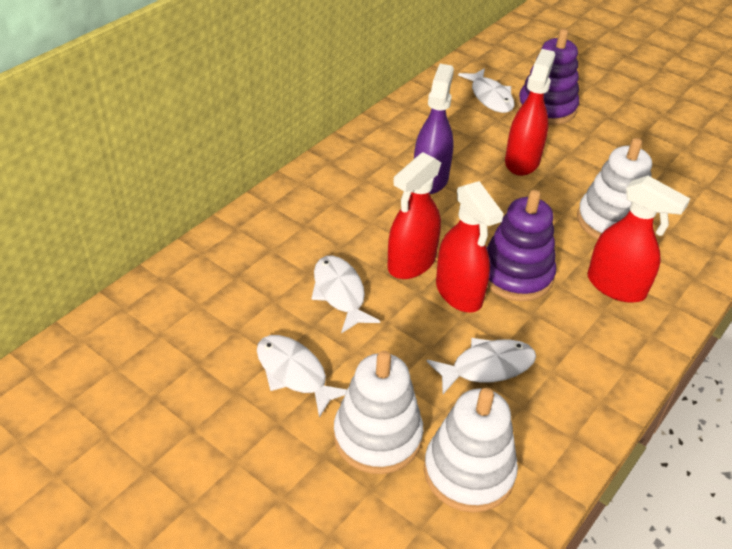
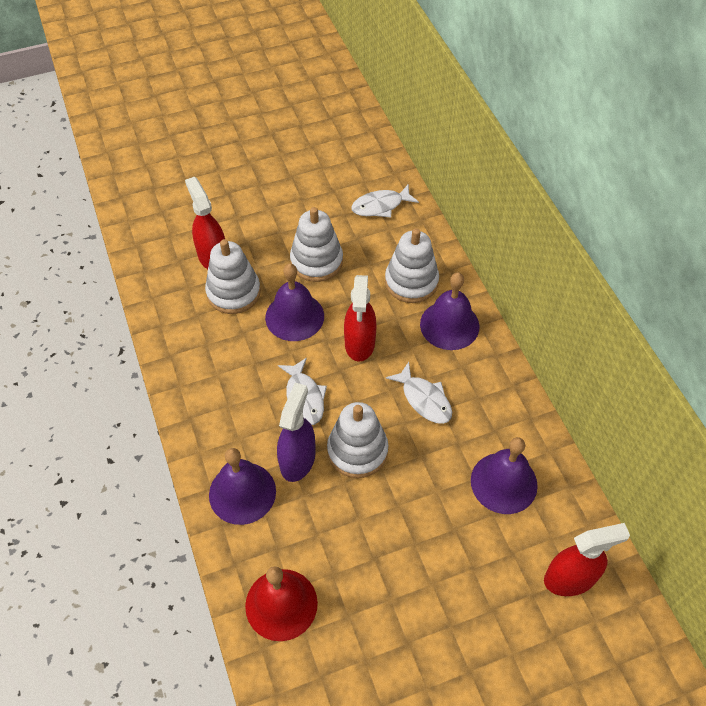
purple bell: none = 0 -> [209,448,276,525] [265,264,324,341] [420,272,479,350] [471,437,538,514] = 4
purple stacking toy: [487,190,556,301] [518,29,579,125] = 2 -> none = 0
red bell: none = 0 -> [245,566,318,641] = 1
red spray bottle: [387,152,441,279] [436,181,504,312] [505,49,555,176] [588,176,690,303] = 4 -> [185,177,225,269] [344,275,376,362] [544,523,630,596] = 3
white fish: [257,335,347,418] [311,255,380,334] [426,338,536,394] [458,68,514,113] = 4 -> [278,357,327,425] [351,184,419,218] [386,362,452,424] = 3
white stacking toy: [334,351,423,474] [424,388,518,513] [577,138,652,239] = 3 -> [205,239,261,314] [290,207,343,282] [327,402,388,478] [385,228,439,303] = 4

